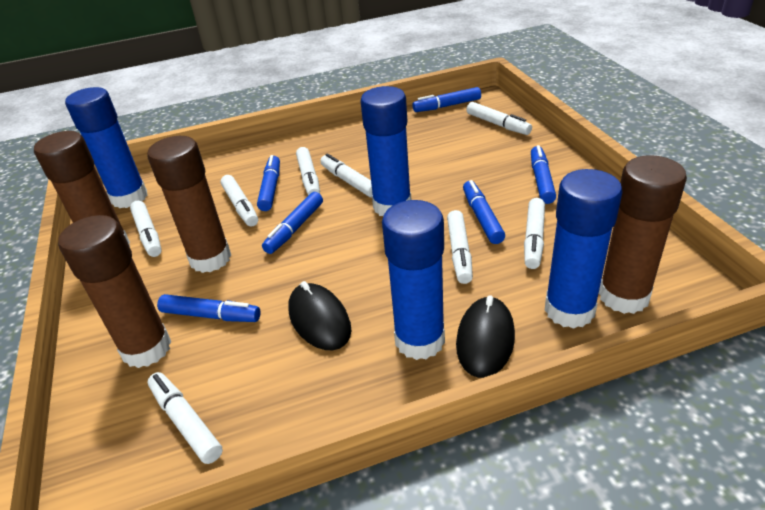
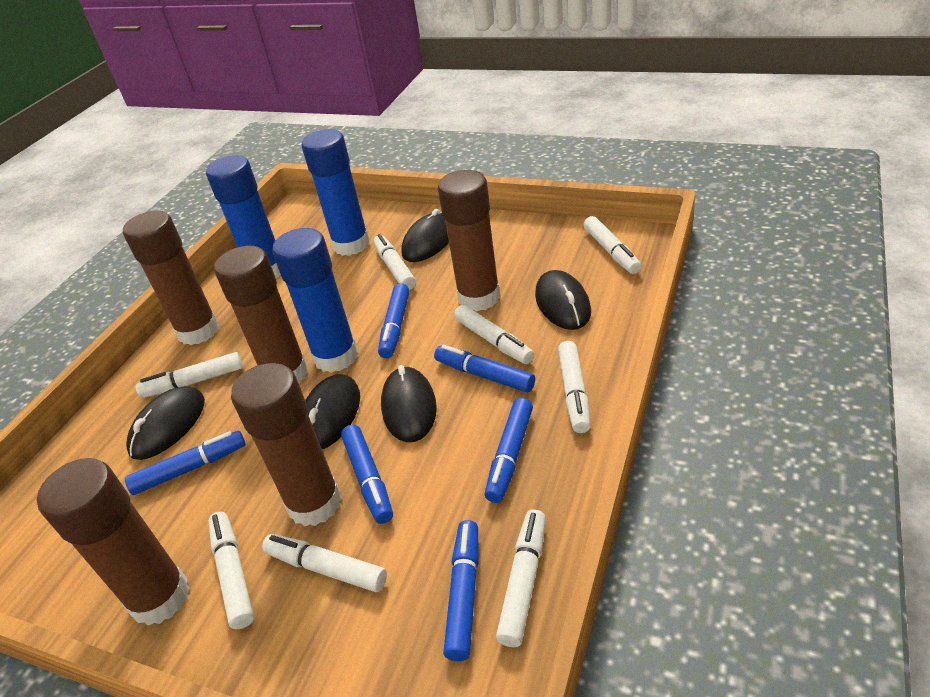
black mouse: [288,281,351,350] [456,295,515,378] = 2 -> [126,386,205,460] [305,374,360,449] [381,365,437,442] [401,209,449,262] [535,270,591,330] = 5
blue glue stick: [65,87,148,208] [360,86,411,216] [382,200,445,360] [545,169,623,329] = 4 -> [206,155,280,278] [273,228,358,373] [302,129,370,256] = 3
brown glue stick: [34,131,130,247] [58,215,171,368] [147,136,231,273] [599,155,687,314] = 4 -> [37,458,190,626] [123,211,219,345] [214,246,308,384] [231,363,342,527] [438,170,500,311] = 5

